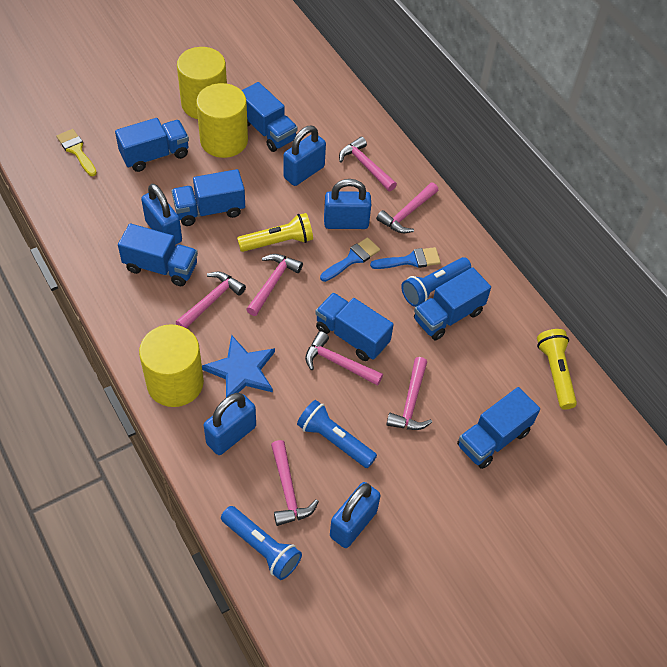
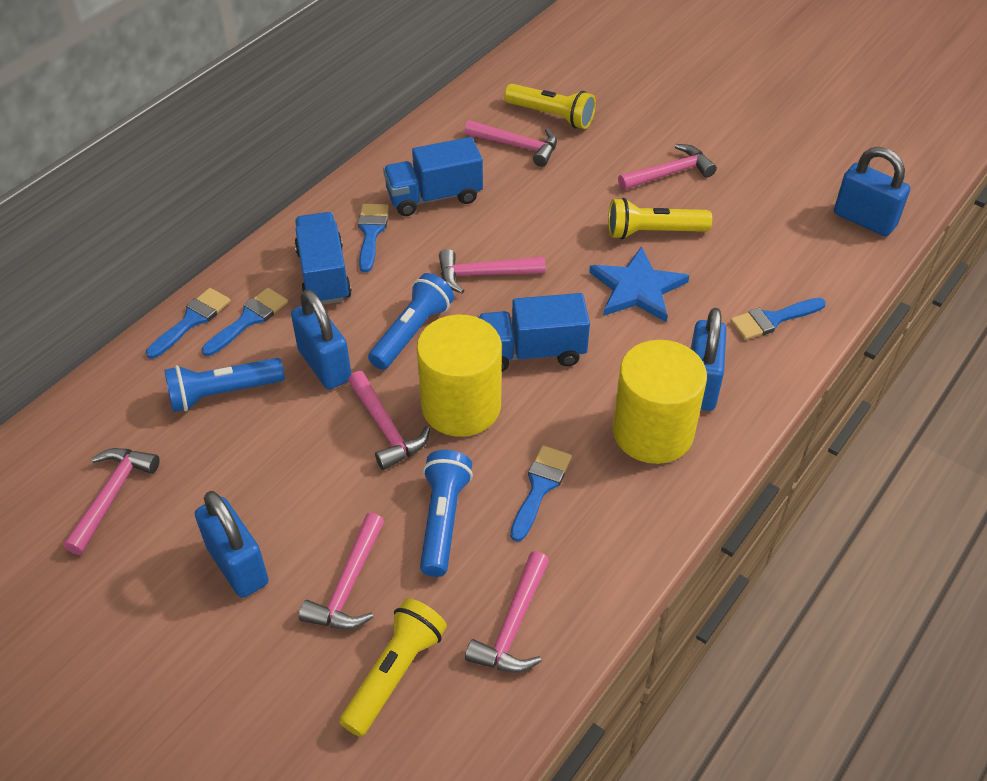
blue brush: [320,237,380,282] [370,247,441,269] = 2 -> [146,288,231,359] [202,288,288,356] [358,204,389,272] [510,445,572,542] [730,298,826,340] = 5
blue padlock: [141,184,182,245] [204,393,256,455] [284,126,326,186] [324,179,371,229] [330,482,381,548] = 5 -> [195,491,269,598] [291,290,351,390] [691,308,726,411] [834,147,910,236] = 4
blue truck: [115,118,189,172] [118,223,198,286] [171,169,245,226] [242,82,298,152] [315,293,394,361] [414,267,491,340] [457,387,540,469] = 7 -> [295,212,352,305] [383,137,483,216] [478,293,590,372] = 3
yellow brush: [56,129,97,176] = 1 -> none = 0
yellow cylinder: [139,324,204,407] [177,47,227,119] [196,83,248,158] = 3 -> [417,315,502,437] [613,340,707,464] = 2
yellow flashlight: [237,213,313,252] [537,329,577,410] = 2 -> [339,598,447,737] [504,84,596,129] [608,198,712,239] = 3

